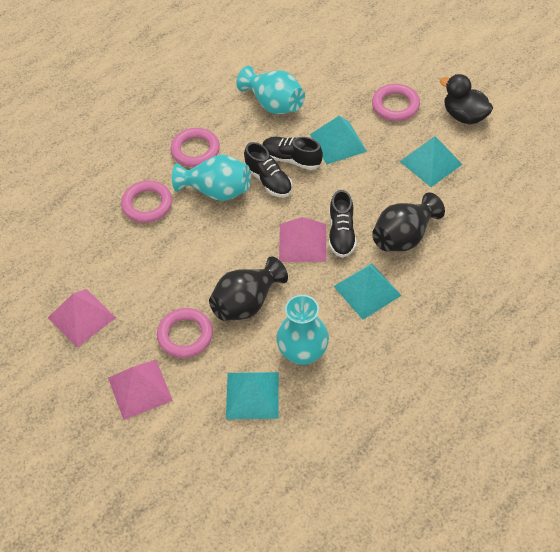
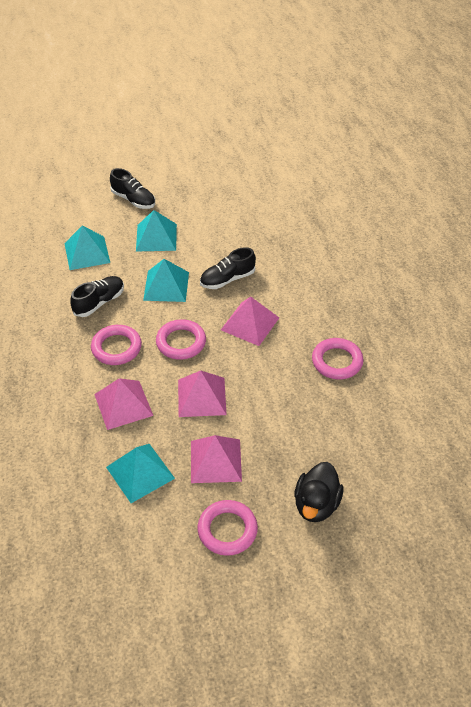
black vase: [209,256,288,321] [372,193,445,251] = 2 -> none = 0
pink pyramid: [48,289,116,348] [108,360,173,420] [279,217,327,262] = 3 -> [94,378,153,430] [178,370,227,417] [191,435,242,483] [221,297,279,346] = 4
turquoise vase: [172,154,251,201] [236,66,305,114] [276,295,329,365] = 3 -> none = 0

